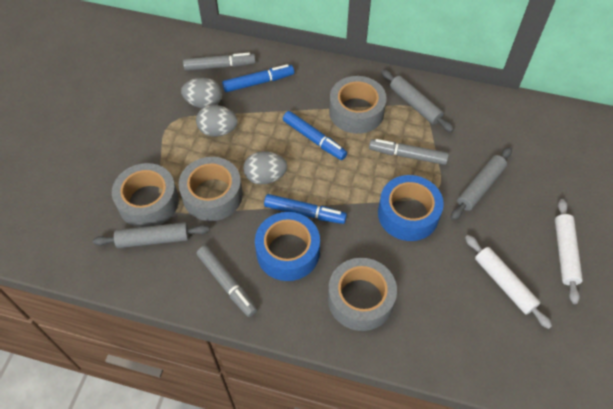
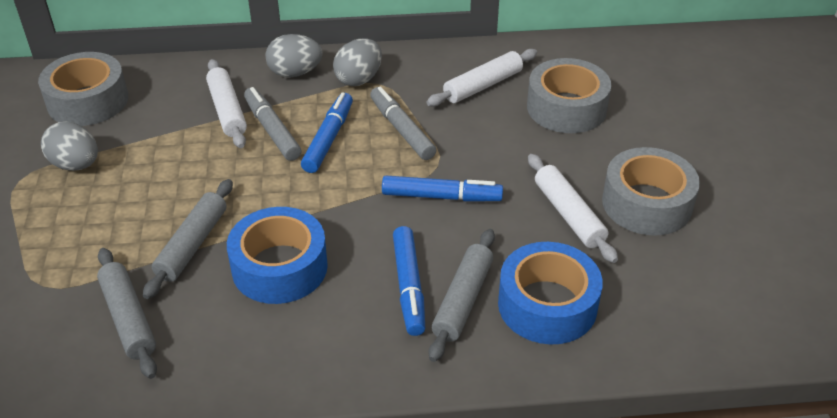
grey marker: [183,53,256,71] [196,246,257,317] [369,139,449,165] = 3 -> [244,87,301,161] [370,87,437,160] = 2
grey tape: [112,163,179,227] [179,157,243,221] [328,258,397,331] [329,76,387,134] = 4 -> [38,52,128,126] [527,58,611,133] [602,147,700,236] = 3
white rolling pin: [465,235,552,329] [555,199,583,304] = 2 -> [206,59,247,148] [426,49,537,107] [528,154,618,263] = 3

